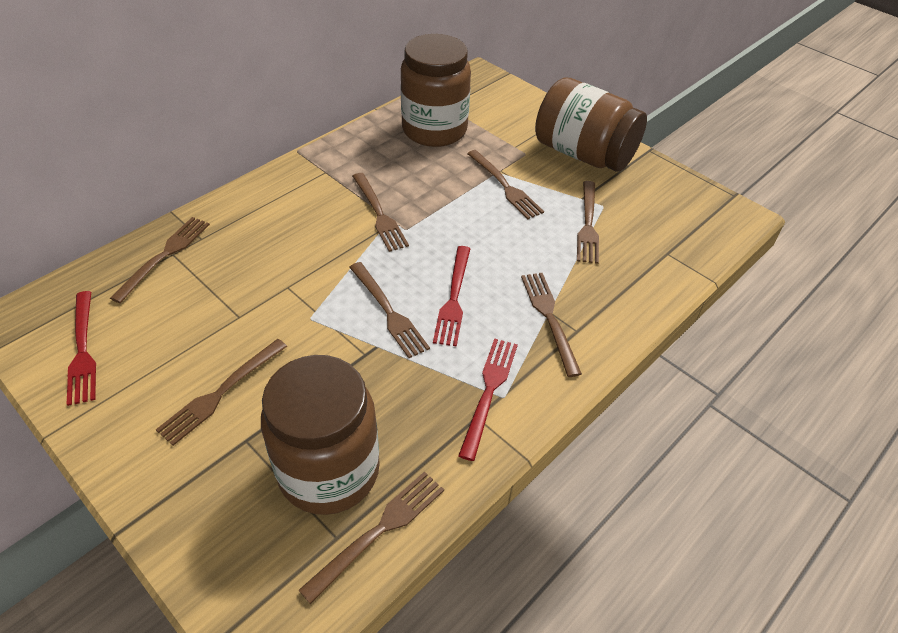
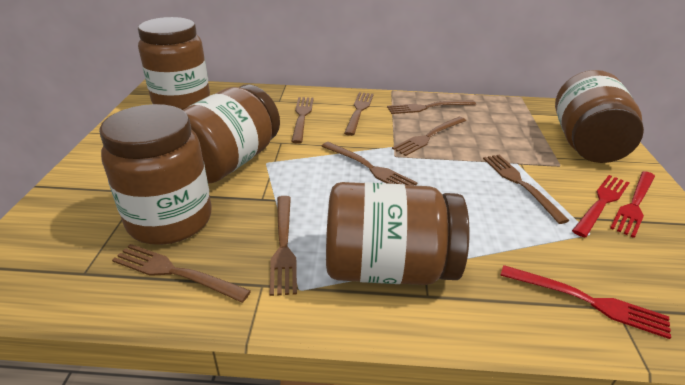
brown jar: [261,355,380,515] [401,34,471,147] [535,77,647,171] = 3 -> [99,104,212,245] [138,17,210,110] [183,84,280,183] [326,182,469,285] [555,70,644,163] = 5

